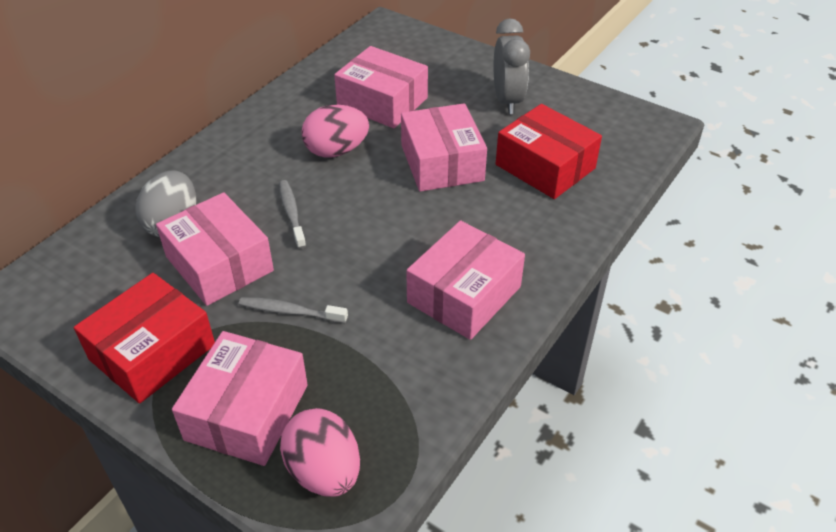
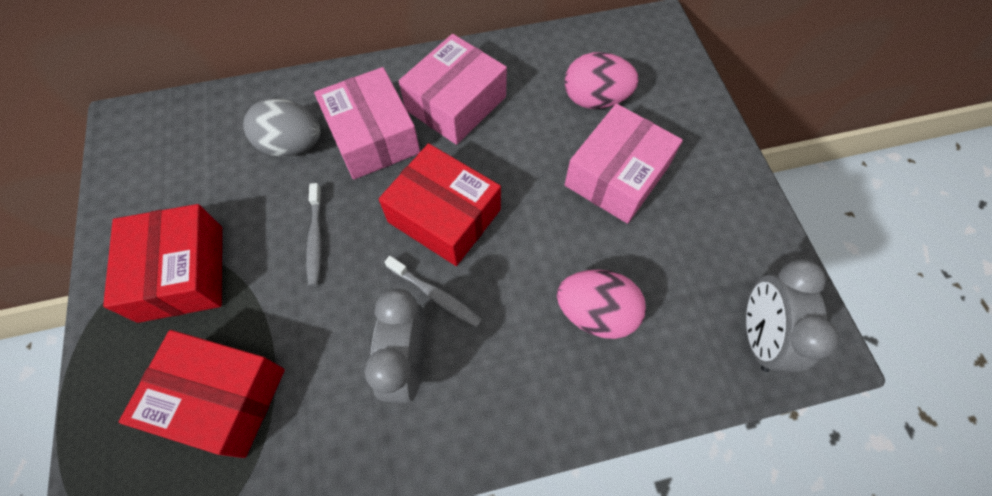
grey clock: [494,18,530,114] = 1 -> [365,288,426,403] [746,259,839,372] = 2
pink box: [156,192,274,306] [172,331,308,466] [334,46,428,128] [401,103,487,192] [406,220,525,340] = 5 -> [314,67,420,180] [399,34,507,145] [565,103,683,224] = 3
red box: [74,273,215,404] [496,104,602,199] = 2 -> [103,204,222,323] [119,330,285,458] [379,143,501,266] = 3

